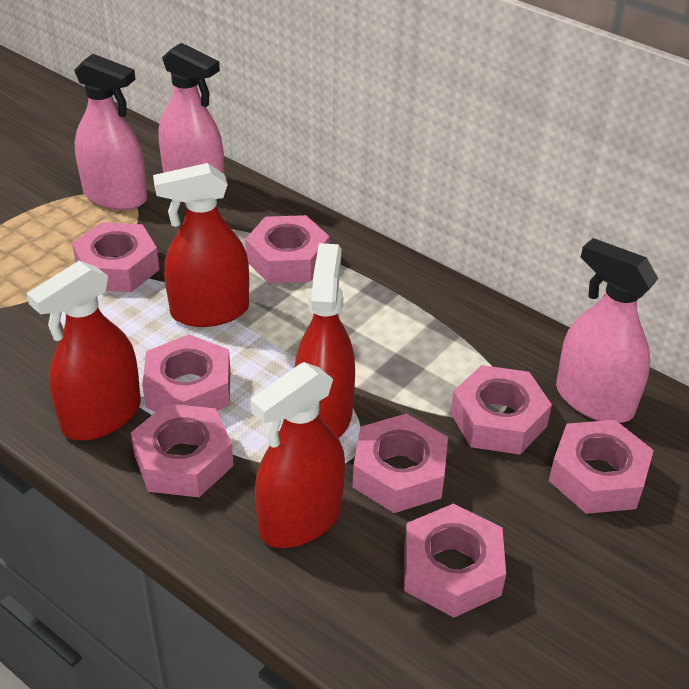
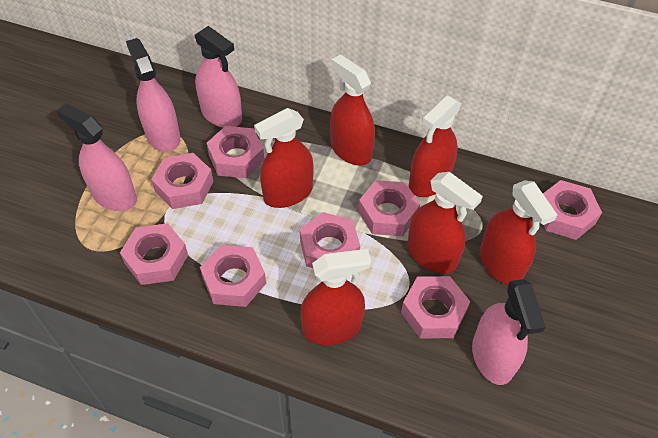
pink spray bottle: [74,54,147,210] [159,43,224,174] [556,238,658,423] = 3 -> [56,103,137,211] [126,38,180,152] [195,26,242,128] [472,279,546,385] = 4
red spray bottle: [26,261,141,441] [153,163,249,327] [250,362,345,548] [295,243,355,438] = 4 -> [254,108,313,208] [300,249,371,345] [330,54,375,165] [407,172,483,274] [409,95,462,197] [480,180,557,285] = 6

